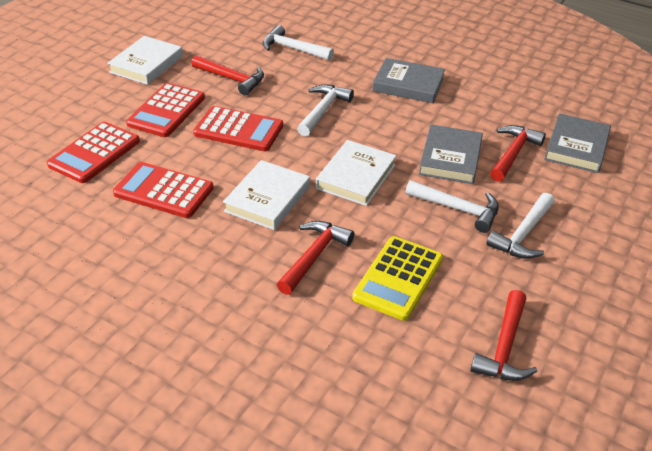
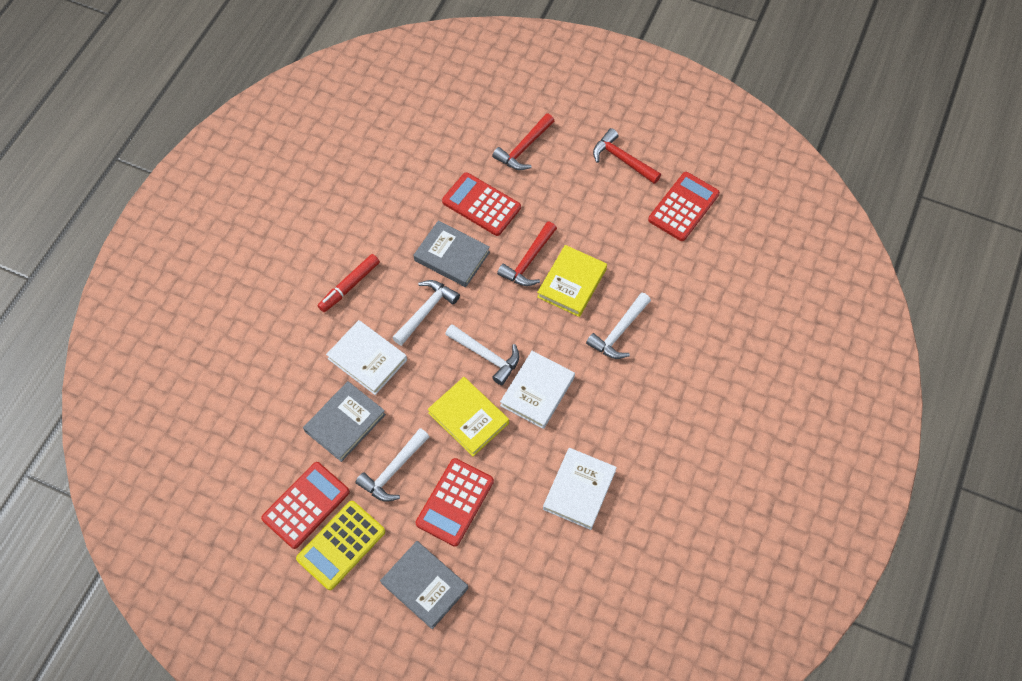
red hammer: [191,55,264,95] [277,221,354,295] [470,290,537,381] [490,125,546,182] = 4 -> [492,113,554,170] [497,221,557,286] [593,128,661,184] = 3
red marker: none = 0 -> [318,254,380,312] = 1
yellow book: none = 0 -> [428,377,509,457] [537,245,607,317] = 2

